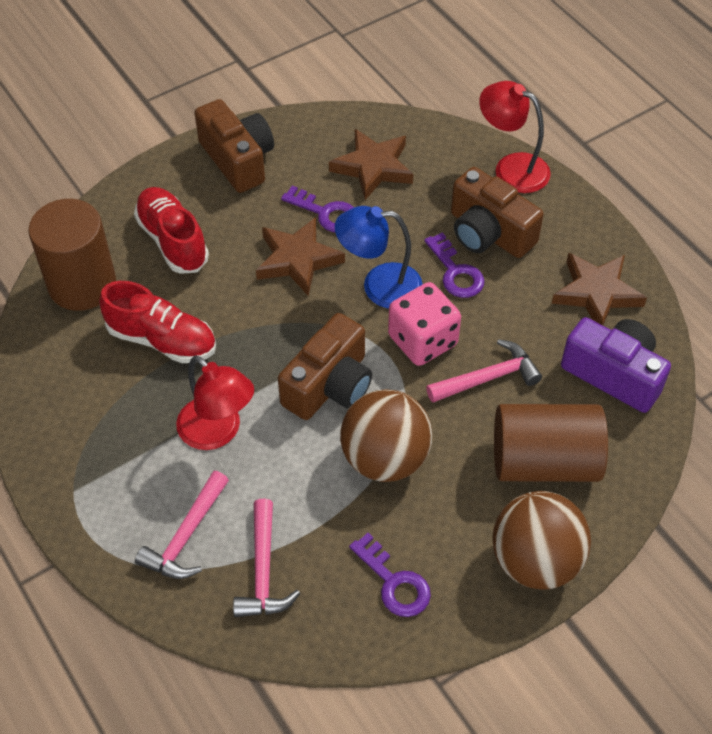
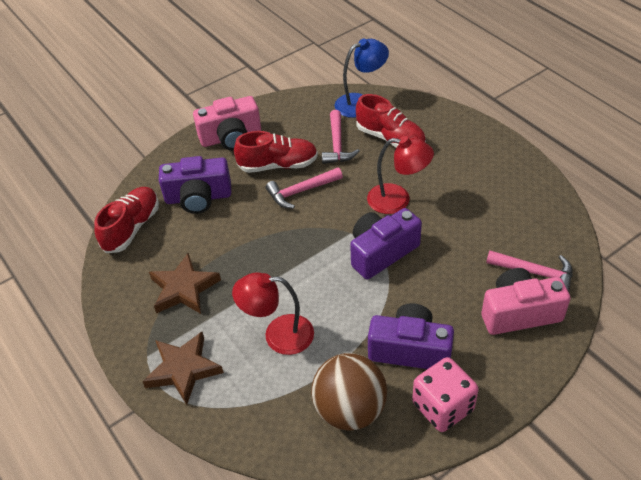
brown ball: [340,389,432,482] [492,491,591,590] = 2 -> [311,353,387,431] = 1
brown camera: [195,99,274,193] [278,313,372,420] [451,167,544,258] = 3 -> none = 0
brown cylinder: [28,199,116,311] [494,404,608,482] = 2 -> none = 0
brown star: [256,217,345,296] [329,129,414,200] [552,253,647,325] = 3 -> [142,332,224,405] [149,253,221,314] = 2
pink camera: none = 0 -> [193,96,261,151] [481,268,571,335] = 2
purple camera: [561,317,671,413] = 1 -> [159,156,231,214] [350,208,422,279] [368,303,454,369] = 3
purple key: [281,186,354,232] [349,533,431,617] [424,233,485,298] = 3 -> none = 0
red shoe: [99,281,216,363] [134,187,209,274] = 2 -> [94,187,159,253] [234,131,318,173] [356,94,426,148] = 3

